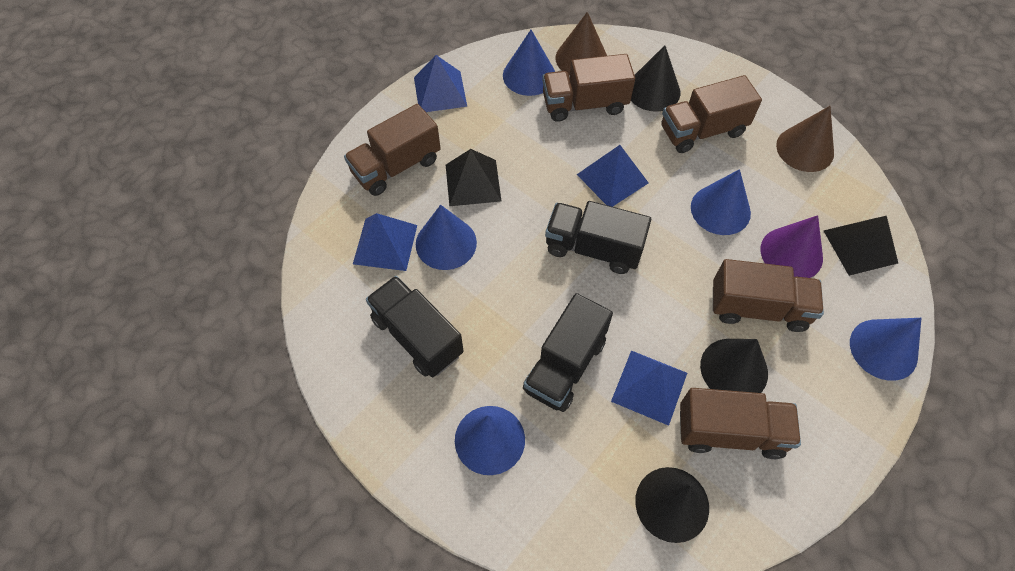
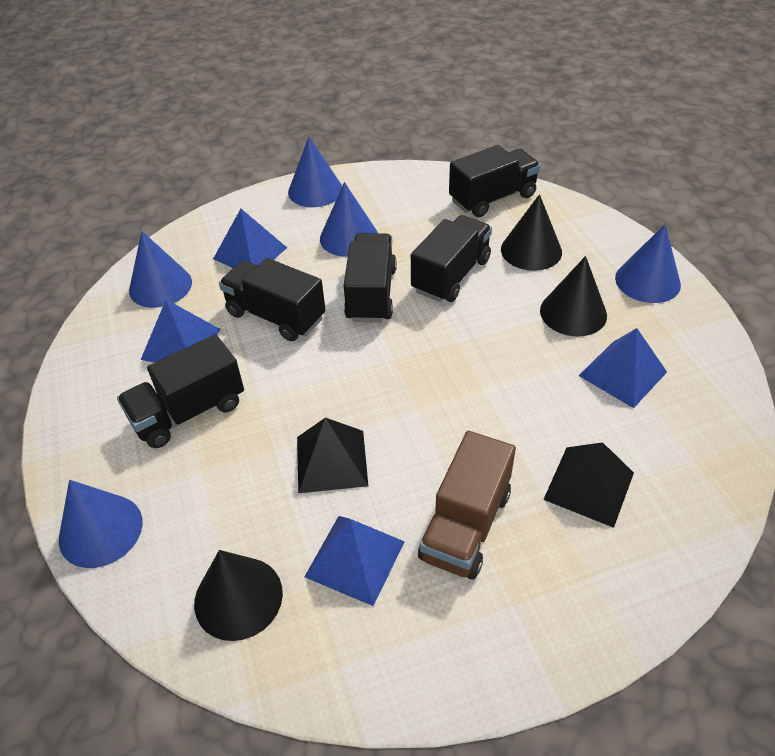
black truck: [366,276,463,378] [523,293,613,412] [545,201,651,274] = 3 -> [117,334,244,448] [219,258,325,341] [344,233,397,322] [411,215,492,302] [449,145,541,217] = 5
brown cone: [556,12,607,76] [776,106,834,172] = 2 -> none = 0
brown truck: [344,104,441,196] [542,54,635,122] [661,75,762,153] [680,388,801,459] [713,259,824,332] = 5 -> [418,431,516,580] = 1
purple cone: [760,215,823,278] = 1 -> none = 0

